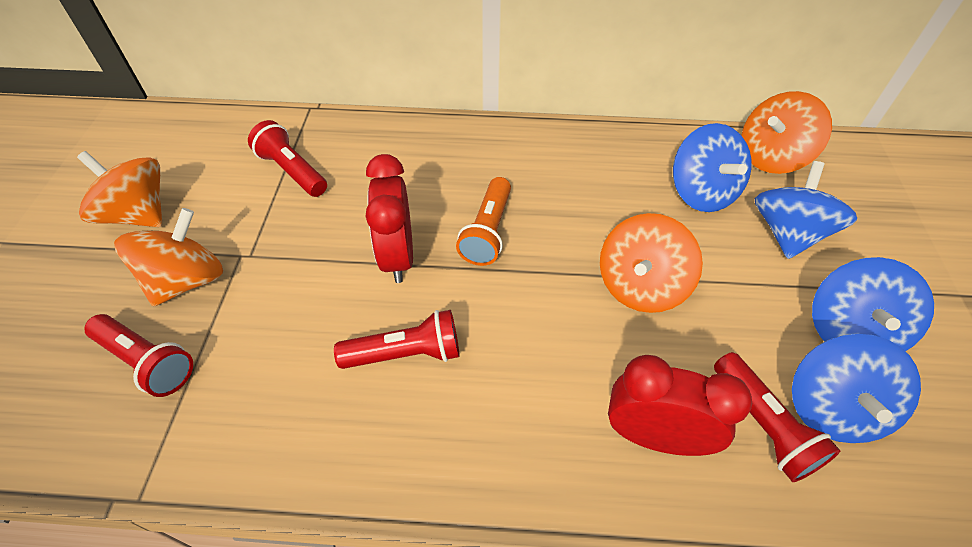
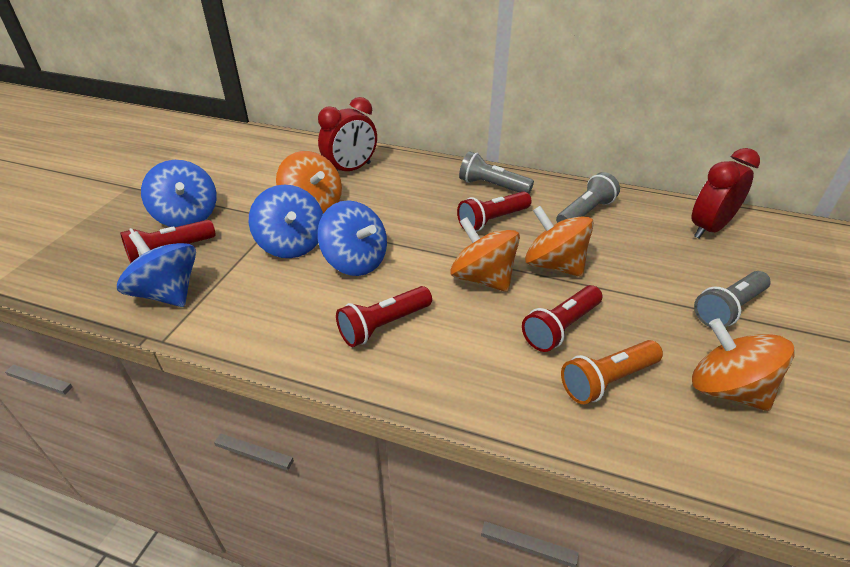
grey flashlight: none = 0 -> [459,151,534,194] [556,172,620,223] [694,271,771,328] = 3

